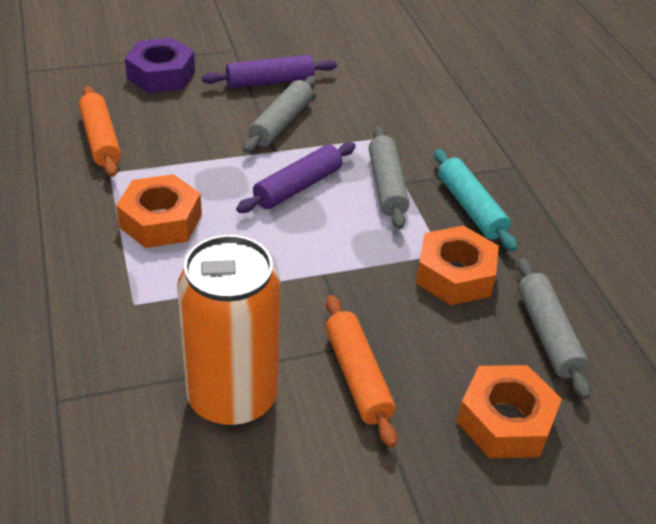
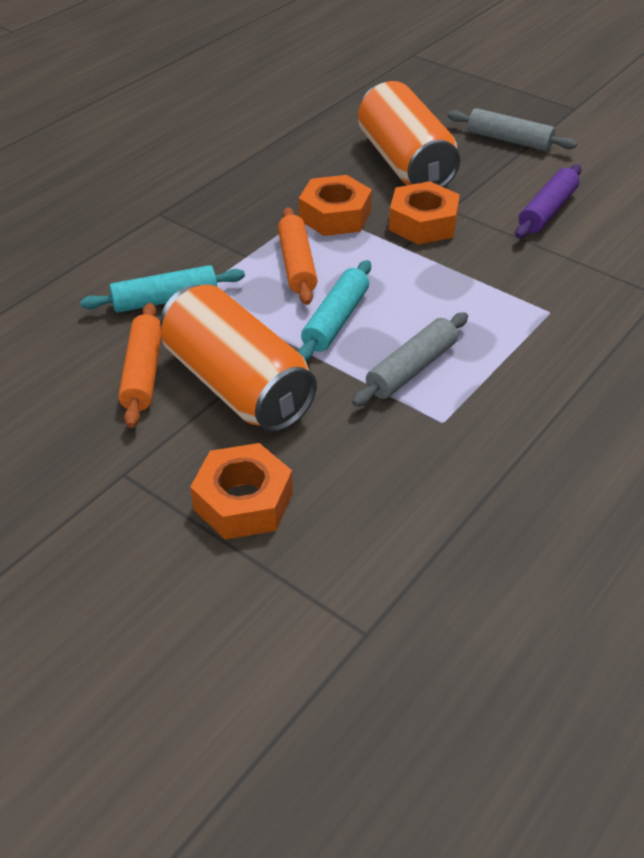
grey rolling pin: [243,76,316,153] [369,127,410,229] [518,258,591,399] = 3 -> [352,312,468,407] [448,108,577,151] = 2
orange can: [177,235,281,427] = 1 -> [160,285,317,432] [358,81,460,187] = 2
purple nut: [125,38,195,93] = 1 -> none = 0
purple rolling pin: [202,55,337,89] [236,142,356,213] = 2 -> [515,165,581,238] = 1
turquoise rolling pin: [434,149,517,251] = 1 -> [80,265,245,313] [298,260,371,361] = 2

